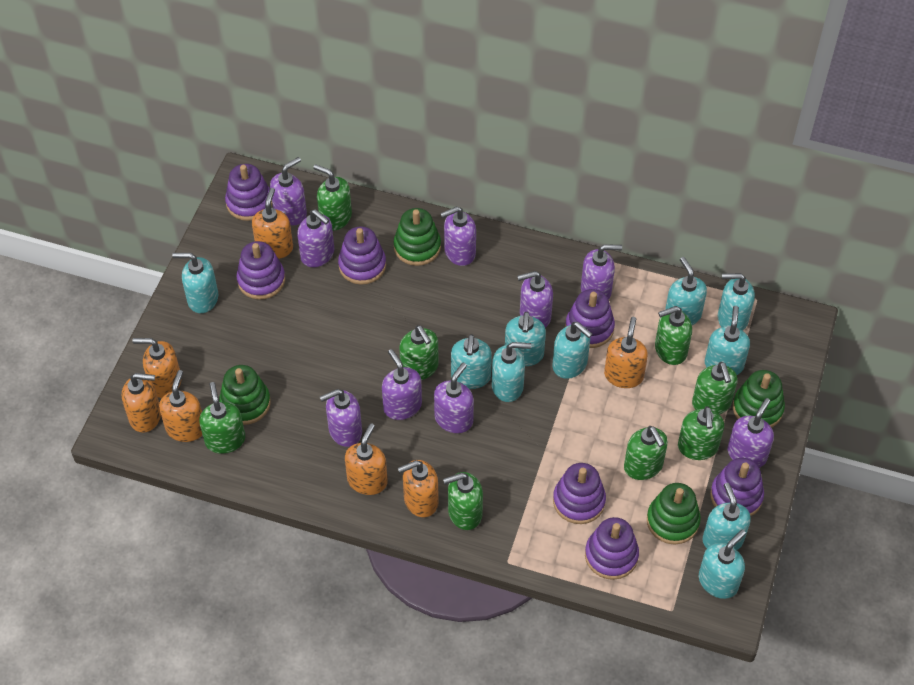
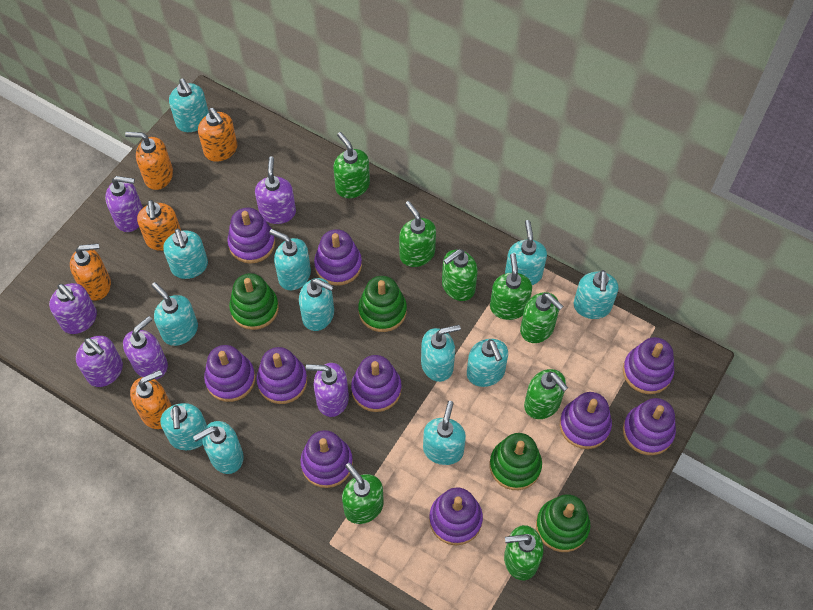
orange soap dispenser: [122,373,161,433] [132,338,182,398] [159,370,202,442] [252,188,293,259] [345,423,388,495] [398,460,439,517] [604,317,648,388] = 7 -> [70,243,111,301] [125,132,173,190] [130,370,172,429] [137,200,181,251] [198,108,237,162] = 5
purple soap dispenser: [270,157,307,225] [297,209,334,267] [320,389,362,447] [382,349,422,420] [434,363,474,433] [440,206,476,266] [517,271,553,328] [581,244,622,300] [728,398,774,467] = 9 -> [49,283,97,334] [76,336,123,387] [105,176,143,232] [123,316,168,379] [255,156,296,224] [306,363,349,417] = 6
purple stacking toy: [225,164,272,221] [236,241,285,300] [338,226,386,285] [553,463,606,524] [565,289,615,348] [585,517,639,580] [710,458,764,516] = 7 -> [204,345,256,402] [227,208,275,264] [256,347,307,404] [300,430,353,488] [314,229,362,286] [351,355,402,412] [429,487,483,545] [560,392,612,449] [623,337,674,394] [623,398,676,455] = 10
turquoise soap dispenser: [172,253,218,313] [451,334,492,389] [492,342,531,402] [505,312,546,366] [553,322,592,379] [665,257,707,325] [699,530,746,599] [702,483,751,550] [705,306,750,375] [718,273,755,331] = 10 -> [151,282,198,346] [160,403,207,450] [163,228,208,279] [169,78,209,132] [193,421,243,474] [269,229,311,290] [299,278,334,331] [421,325,461,382] [423,401,466,465] [467,339,508,387] [505,220,547,285] [573,270,619,319] = 12

